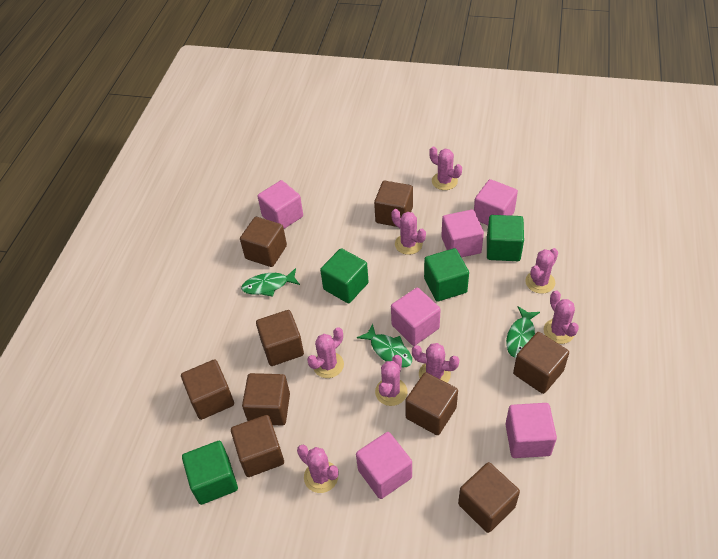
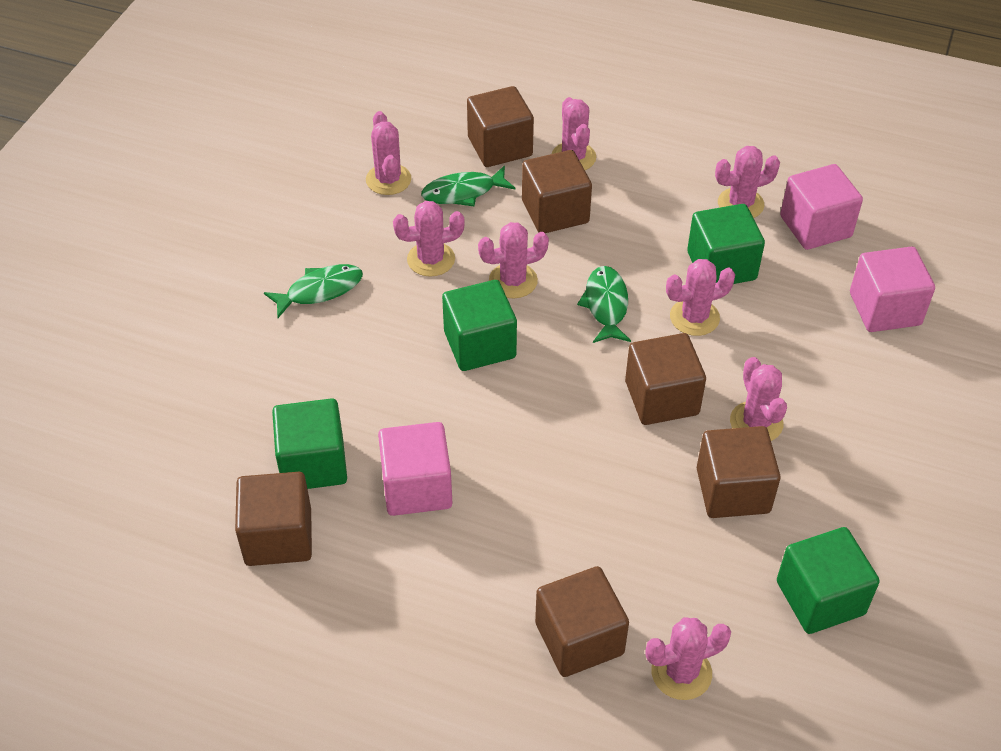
brown cube: [181,359,234,420] [231,415,284,477] [240,217,287,267] [242,373,290,426] [256,310,304,366] [374,181,413,227] [405,372,458,435] [458,462,520,533] [513,332,569,394] = 9 -> [235,472,312,566] [467,86,534,167] [522,150,592,233] [535,566,629,677] [625,333,706,425] [697,426,781,518] = 6
pink cube: [257,180,303,229] [356,432,412,499] [391,288,441,346] [441,210,484,257] [474,179,518,225] [505,403,557,458] = 6 -> [378,422,452,516] [780,164,863,250] [850,247,935,332] = 3

